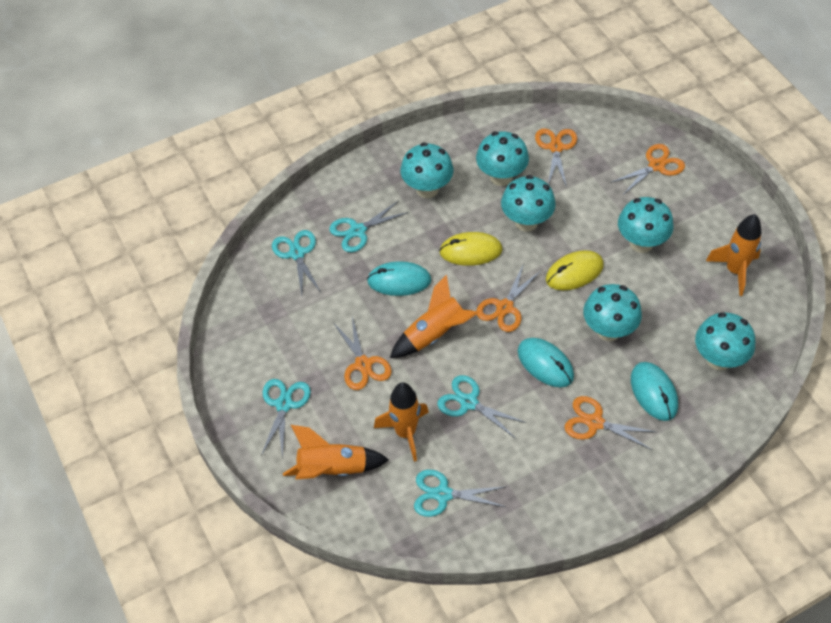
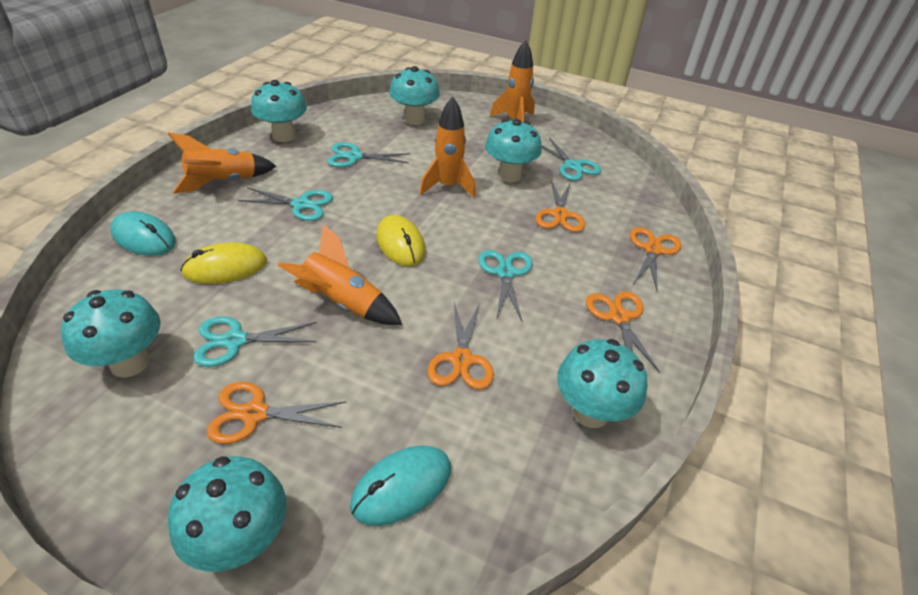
turquoise mouse: [367,261,431,296] [518,338,574,388] [631,362,678,421] = 3 -> [110,211,176,256] [350,446,451,526] = 2

